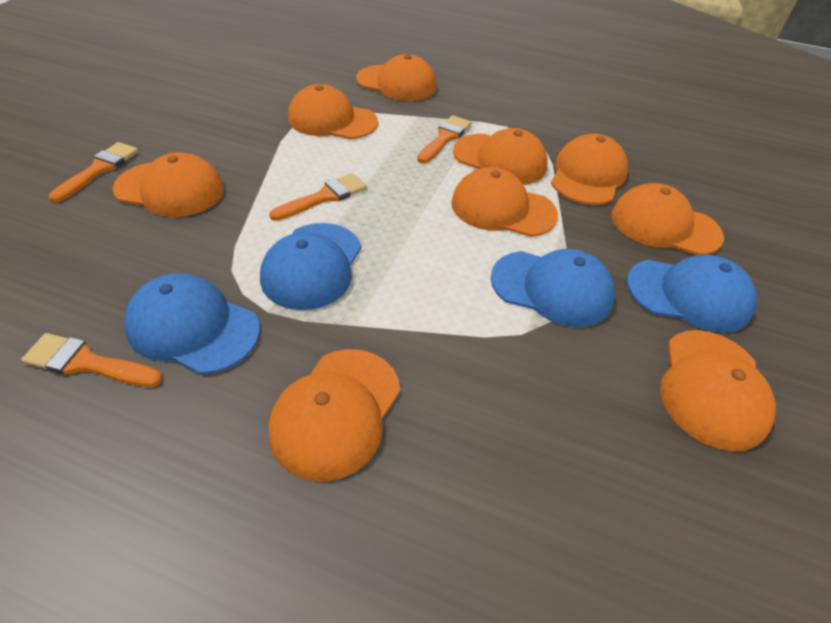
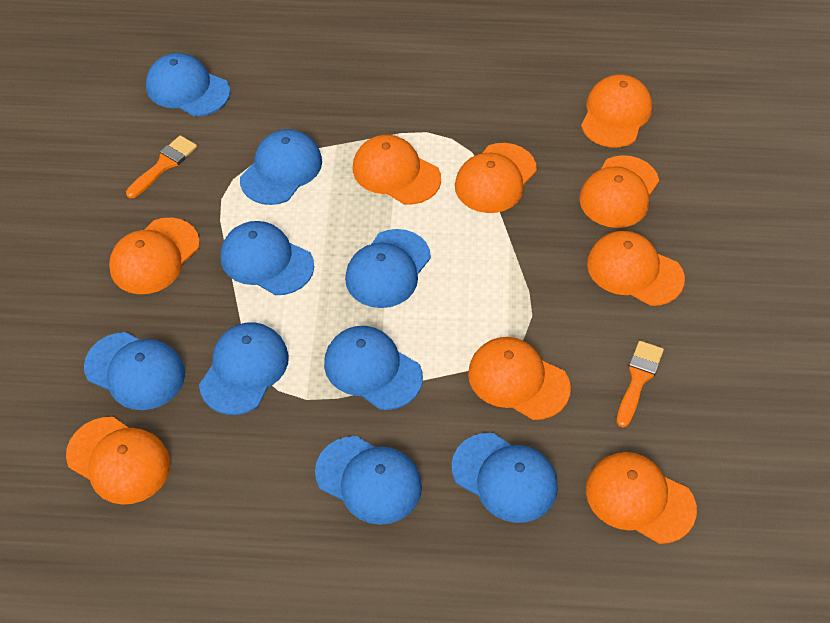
blue cap: [124,273,260,375] [260,223,361,310] [491,249,615,327] [627,255,757,333] = 4 -> [84,332,185,410] [146,53,230,116] [199,322,289,415] [221,221,314,295] [240,129,322,205] [315,436,422,525] [324,326,423,410] [345,229,431,308] [451,433,558,523] = 9
orange brush: [21,333,162,387] [49,142,139,203] [269,173,367,221] [417,115,472,163] = 4 -> [126,135,197,198] [616,341,664,427] = 2

